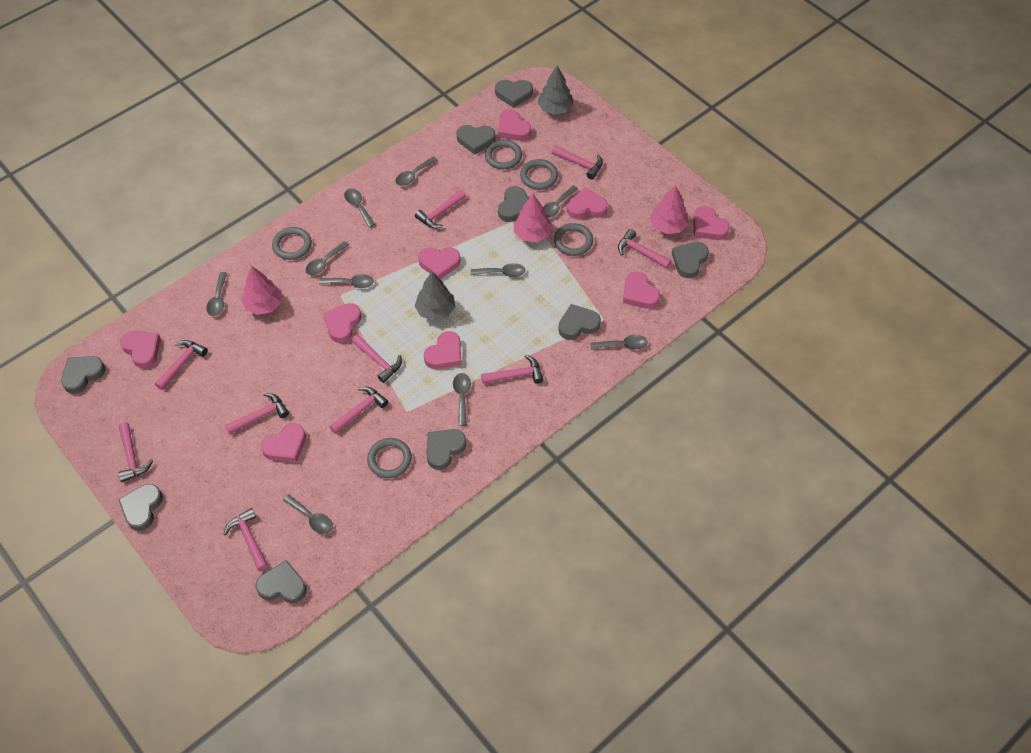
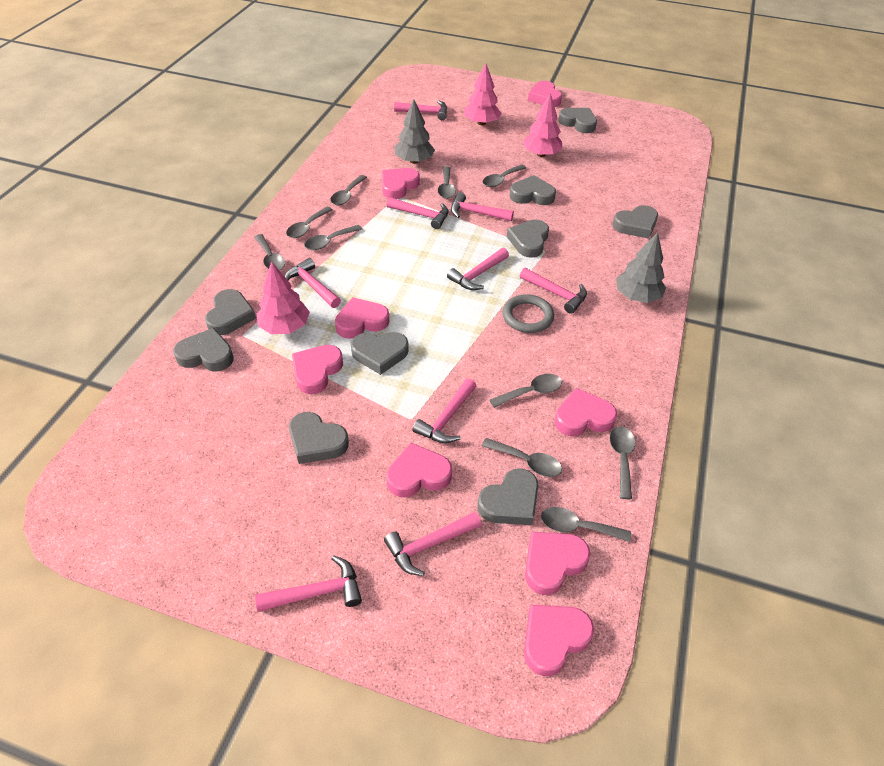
grey ring: [272,227,312,260] [367,438,412,478] [485,139,522,169] [520,159,558,190] [554,223,593,256] = 5 -> [503,294,554,333] = 1
pink hammer: [118,422,153,482] [155,340,208,390] [224,508,268,571] [225,393,289,435] [329,387,388,434] [352,335,402,383] [415,190,466,229] [481,355,544,384] [552,145,603,180] [618,229,671,269] = 10 -> [255,555,362,612] [284,258,341,308] [384,512,481,576] [387,197,448,229] [394,100,447,120] [413,378,476,443] [447,248,509,290] [451,192,514,221] [520,268,587,314] = 9
pink heart: [120,331,161,368] [261,423,306,462] [323,303,361,343] [418,247,461,279] [424,331,461,369] [498,109,531,141] [567,188,608,219] [623,272,660,309] [693,206,730,240] = 9 -> [292,345,343,394] [335,297,390,339] [382,168,420,199] [387,443,452,497] [524,605,594,676] [525,532,590,595] [528,81,562,107] [554,388,617,436] = 8

